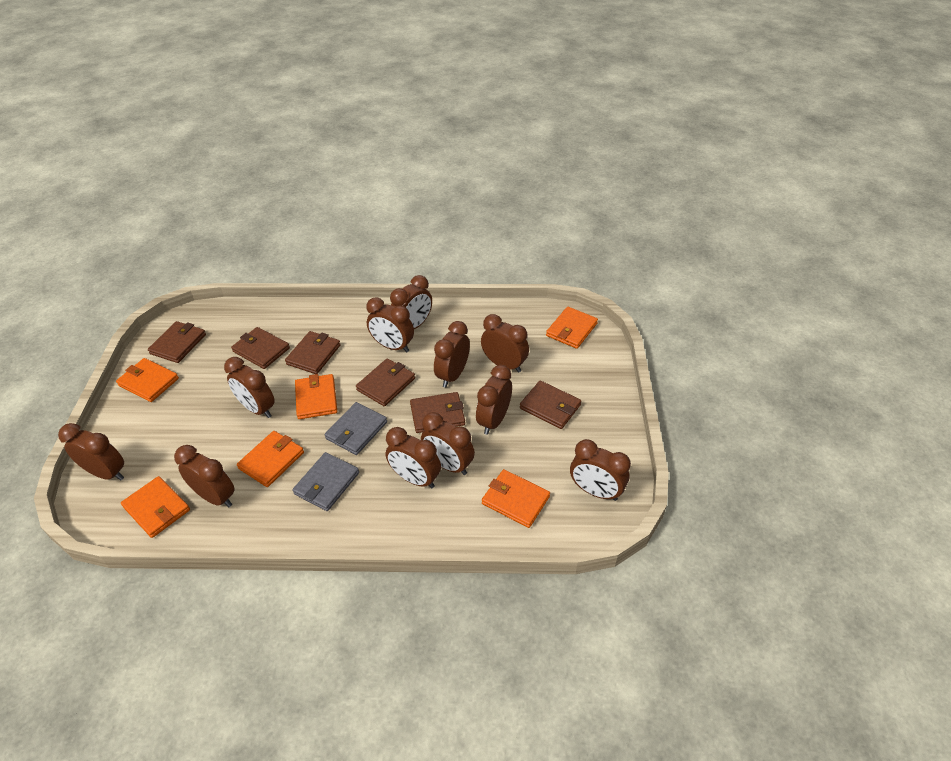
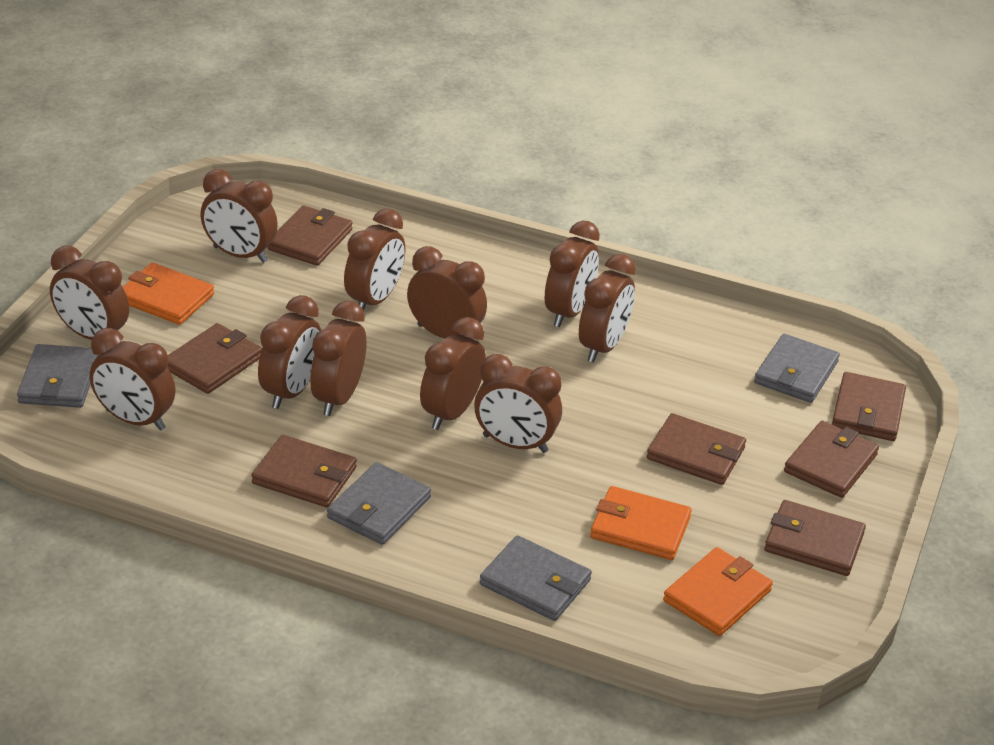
brown wallet: [148,321,206,363] [231,327,290,369] [285,331,341,374] [356,358,415,406] [410,392,465,433] [520,380,581,429] = 6 -> [167,323,262,394] [251,435,357,507] [267,206,353,266] [647,413,746,485] [764,500,866,576] [784,421,879,498] [832,372,906,441] = 7
grey wallet: [292,452,359,511] [325,402,387,455] = 2 -> [17,344,99,408] [327,462,431,545] [480,535,592,621] [754,334,840,403] = 4
orange wallet: [116,358,179,402] [121,476,190,538] [237,431,304,487] [295,374,337,419] [482,469,550,528] [546,307,598,349] = 6 -> [123,263,214,325] [590,486,692,560] [663,547,773,636] = 3

